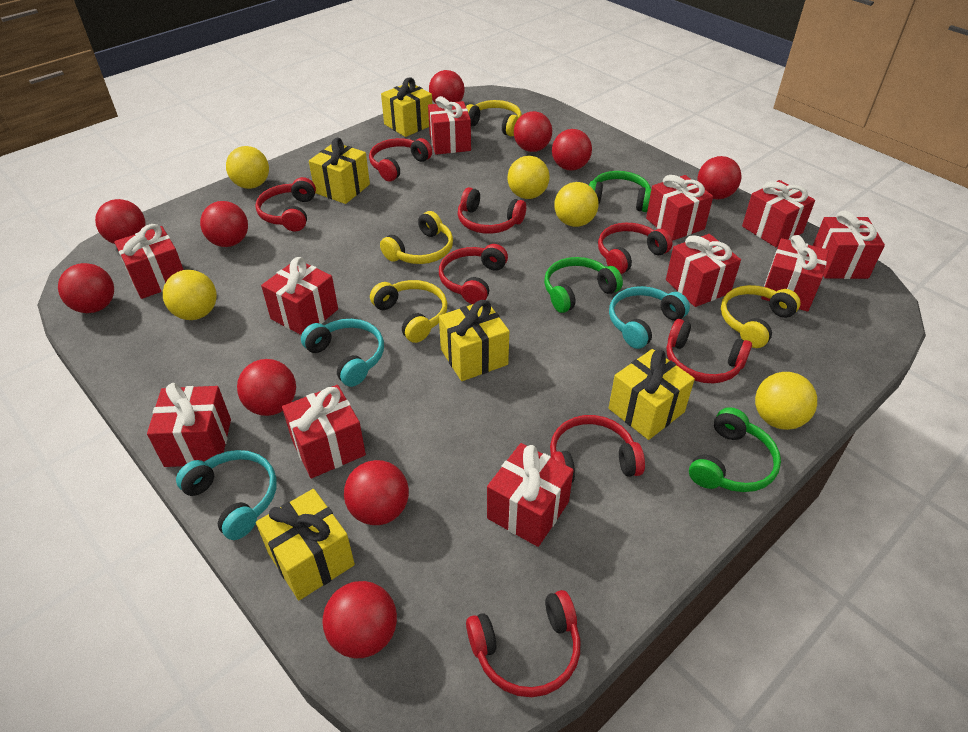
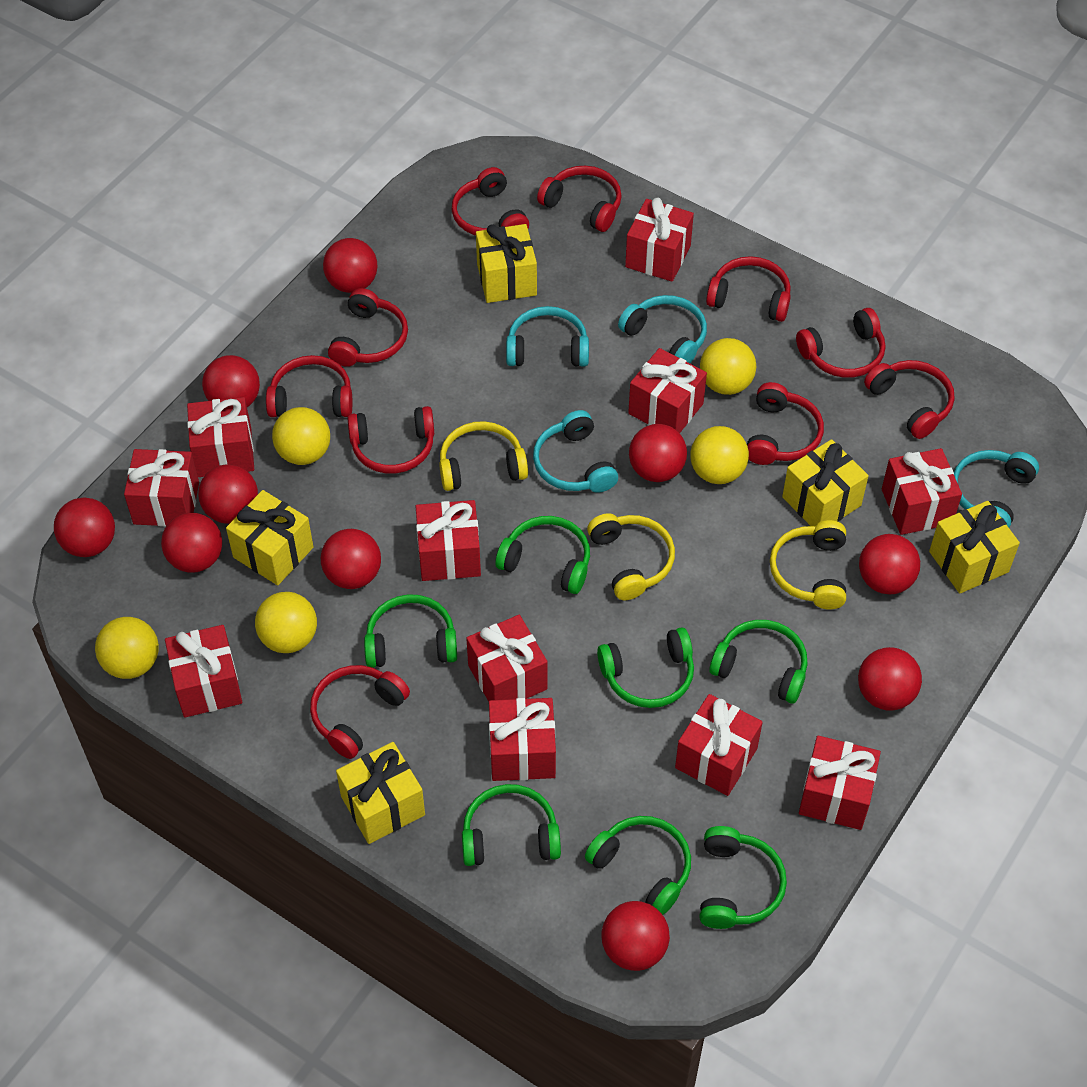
green headphones: [544,257,623,313] [589,171,651,212] [689,407,781,492] = 3 -> [364,594,457,668] [462,784,561,866] [496,516,590,594] [585,816,691,915] [597,627,694,708] [700,826,787,929] [709,620,808,704] = 7
red headphones: [255,177,316,231] [369,138,432,181] [439,244,508,304] [458,187,526,234] [466,590,580,697] [550,415,645,483] [598,223,672,274] [666,319,752,383] = 8 -> [266,355,352,417] [310,665,410,759] [328,288,408,367] [348,406,434,474] [452,167,529,236] [537,166,622,232] [706,256,791,322] [747,382,824,465] [796,308,885,378] [864,360,954,439] = 10
turquoise headphones: [176,450,277,540] [301,319,384,387] [609,286,690,349] = 3 -> [506,306,589,367] [533,410,618,493] [618,295,707,363] [954,450,1039,527] = 4
yellow headphones: [370,280,447,343] [380,211,453,264] [466,100,522,136] [721,285,800,348] = 4 -> [439,421,528,491] [587,513,675,600] [770,520,846,609] = 3

